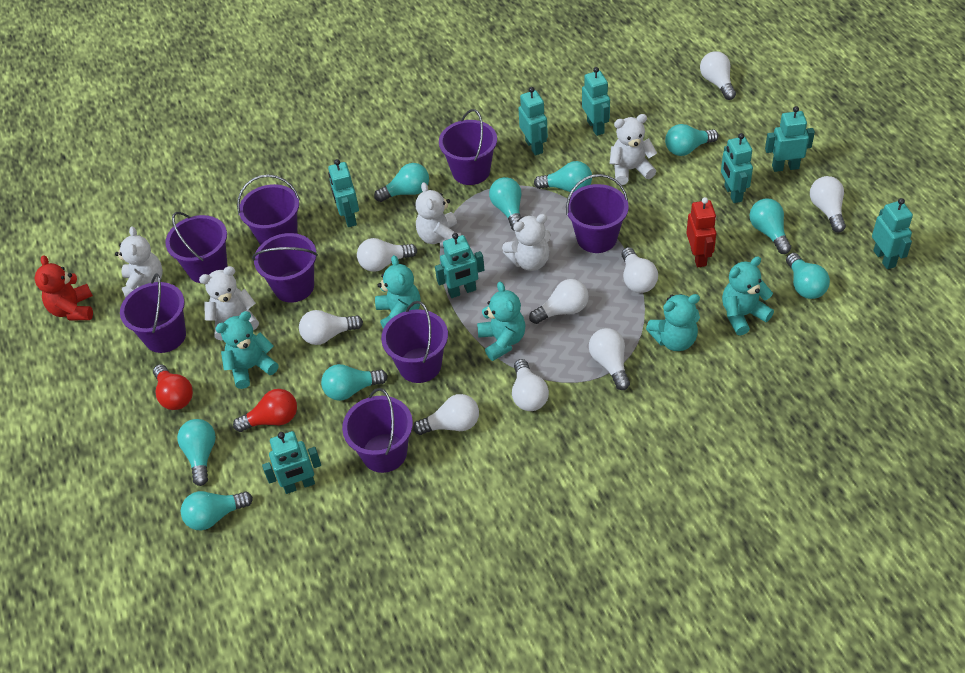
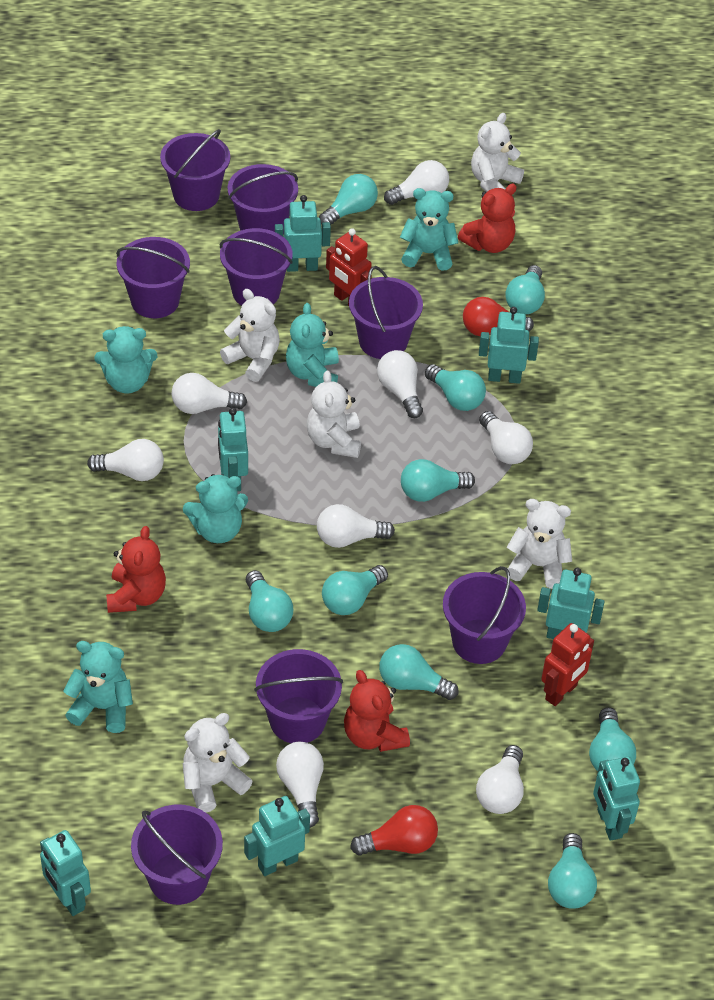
red robot: [686,197,716,267] = 1 -> [326,228,372,306] [541,623,594,706] = 2
red teddy bear: [34,255,93,320] = 1 -> [106,526,166,613] [344,670,410,752] [458,183,517,253] = 3
turquoise robot: [262,431,321,494] [328,159,359,227] [435,233,484,298] [518,87,548,156] [582,67,610,136] [721,133,753,203] [765,106,815,172] [872,198,913,269] = 8 -> [40,830,91,916] [218,408,248,491] [244,796,310,876] [275,195,331,272] [479,307,539,384] [537,568,605,639] [593,756,640,841] = 7
white light bulb: [299,310,363,345] [357,238,417,272] [413,394,479,435] [512,359,549,411] [529,279,589,324] [589,328,630,390] [621,247,658,293] [700,51,736,100] [810,176,846,233] = 9 -> [87,439,164,481] [171,373,247,414] [276,742,324,828] [317,504,395,548] [377,350,423,418] [384,160,449,205] [476,745,524,814] [479,411,533,464] = 8

